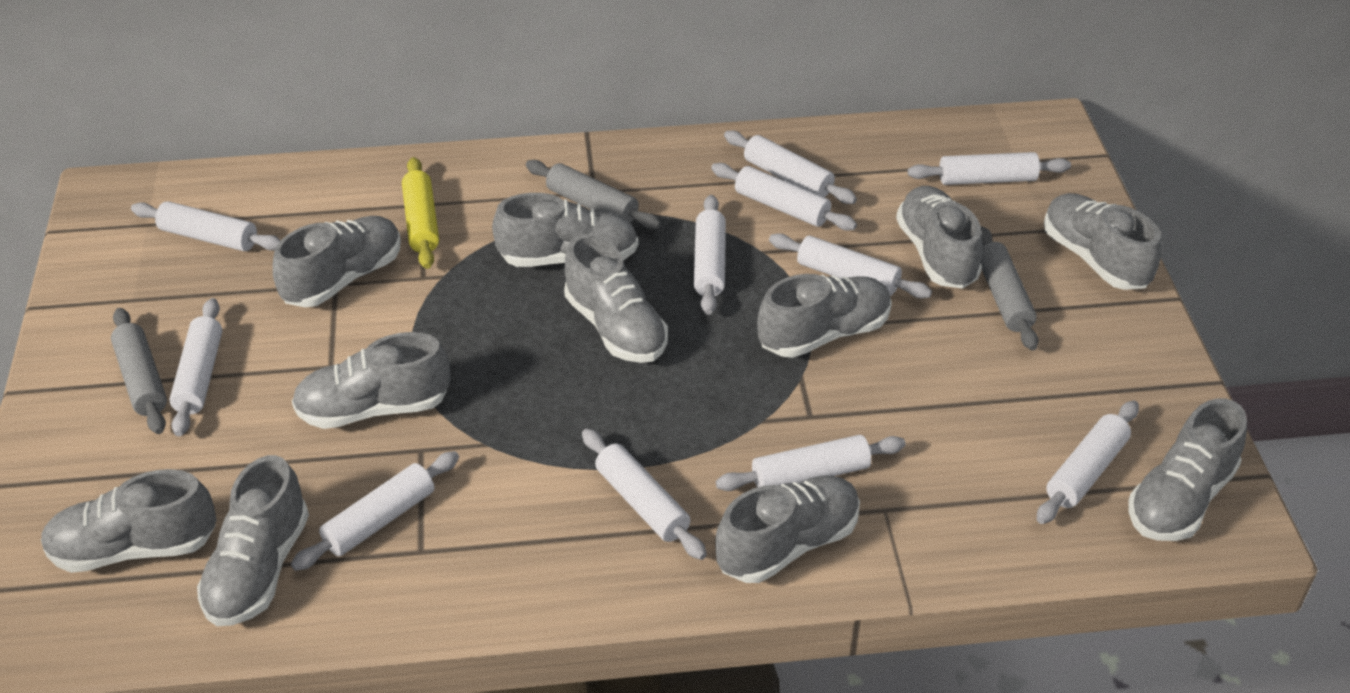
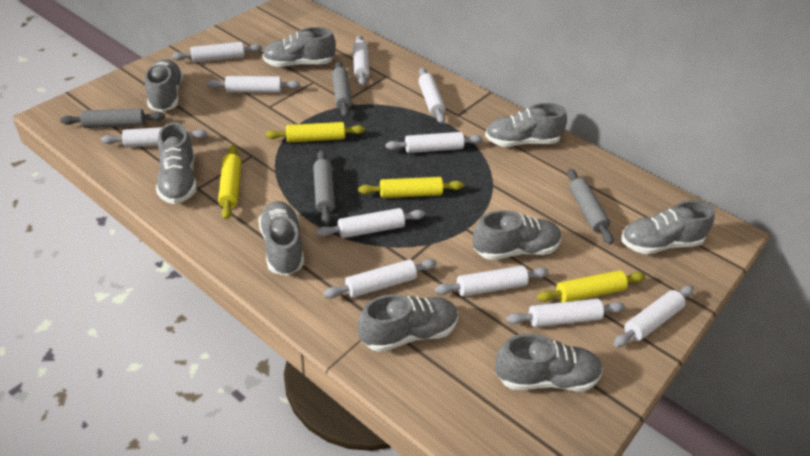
grey rolling pin: [111,308,167,434] [526,160,661,229] [980,226,1039,350] = 3 -> [60,108,165,128] [313,150,335,225] [332,61,352,117] [567,169,614,244] = 4
grey shoe: [41,469,216,573] [197,455,309,626] [273,216,401,308] [292,332,450,429] [492,193,639,267] [564,234,668,363] [716,475,860,583] [757,274,892,358] [896,186,983,289] [1044,193,1162,290] [1128,398,1247,541] = 11 -> [145,59,183,112] [156,122,197,204] [258,201,304,276] [262,27,336,67] [358,294,458,352] [473,210,561,260] [485,103,567,147] [495,334,603,392] [621,200,715,254] = 9
yellow rolling pin: [402,157,439,269] = 1 -> [218,145,241,220] [265,122,365,143] [358,177,464,198] [537,270,645,302] = 4

